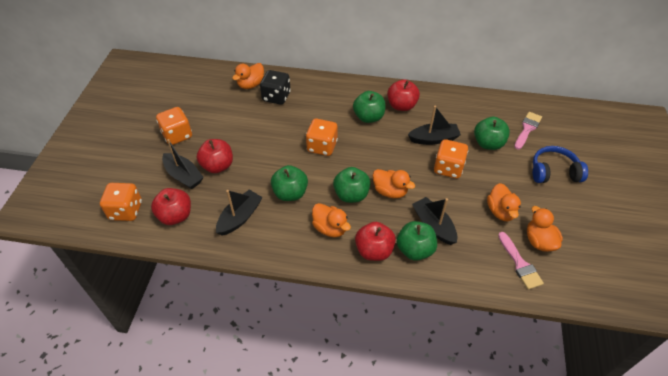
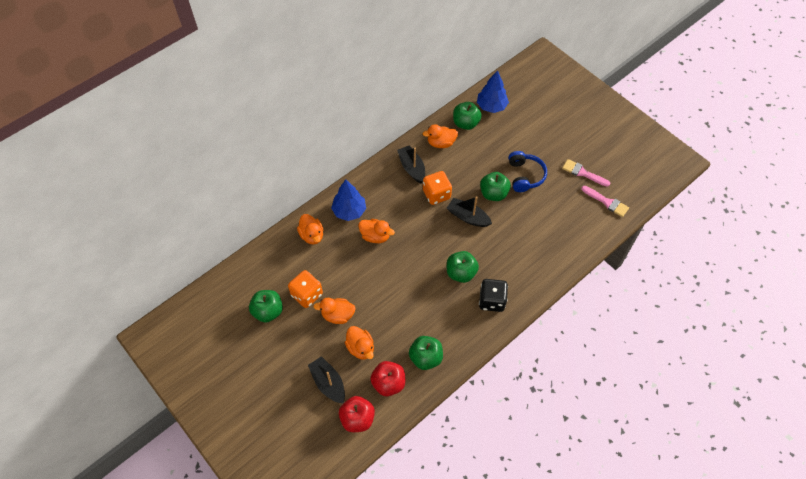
black boat: [162,139,204,189] [216,190,263,236] [408,106,461,145] [412,197,457,245] = 4 -> [308,356,345,403] [397,145,425,183] [447,196,492,227] = 3
blue tree: none = 0 -> [331,179,366,221] [477,70,509,113] = 2
orange dice: [100,183,142,221] [156,107,192,145] [306,119,338,156] [434,139,468,179] = 4 -> [288,270,323,308] [423,171,452,205] = 2
red apple: [151,188,191,225] [197,139,233,173] [355,222,396,261] [387,79,420,111] = 4 -> [339,396,375,432] [370,361,405,396] = 2

